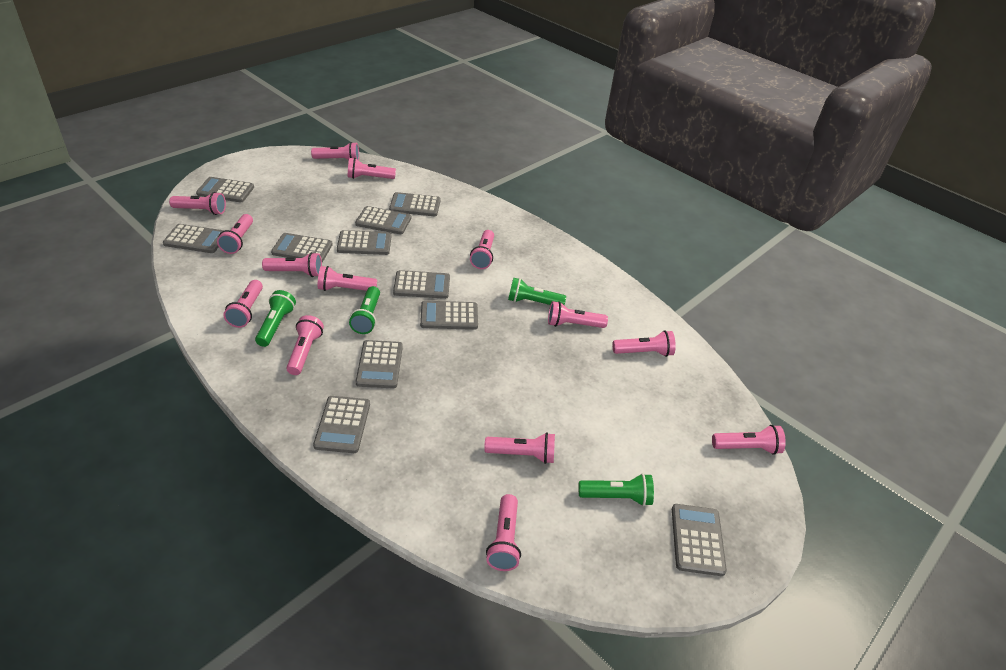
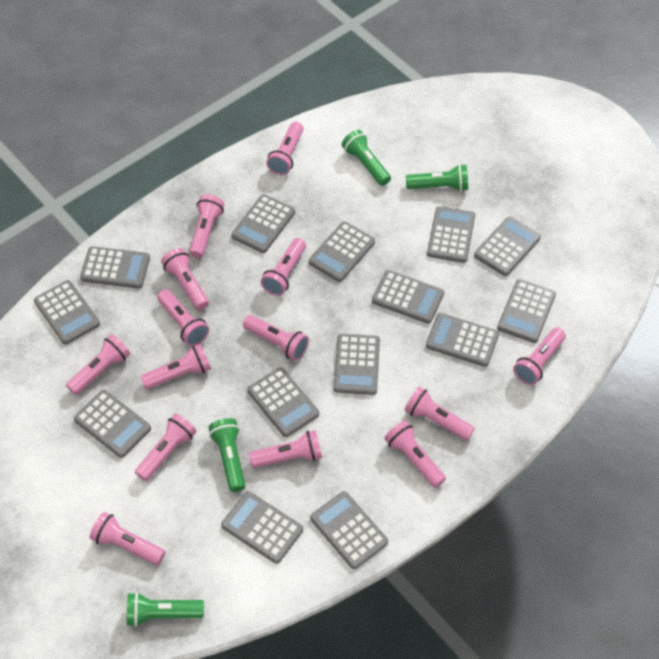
grey calculator: [163,224,224,253] [196,177,254,202] [271,233,333,262] [313,396,370,453] [337,230,391,255] [355,206,411,234] [356,340,403,388] [389,192,441,216] [393,270,450,299] [420,301,478,330] [672,504,727,576] = 11 -> [34,280,100,344] [74,390,151,458] [80,246,150,289] [221,491,303,564] [231,194,295,253] [247,367,319,437] [309,222,375,282] [310,491,388,569] [334,334,380,395] [372,270,444,324] [426,313,499,367] [427,206,475,263] [474,217,541,276] [497,279,556,343] = 14

